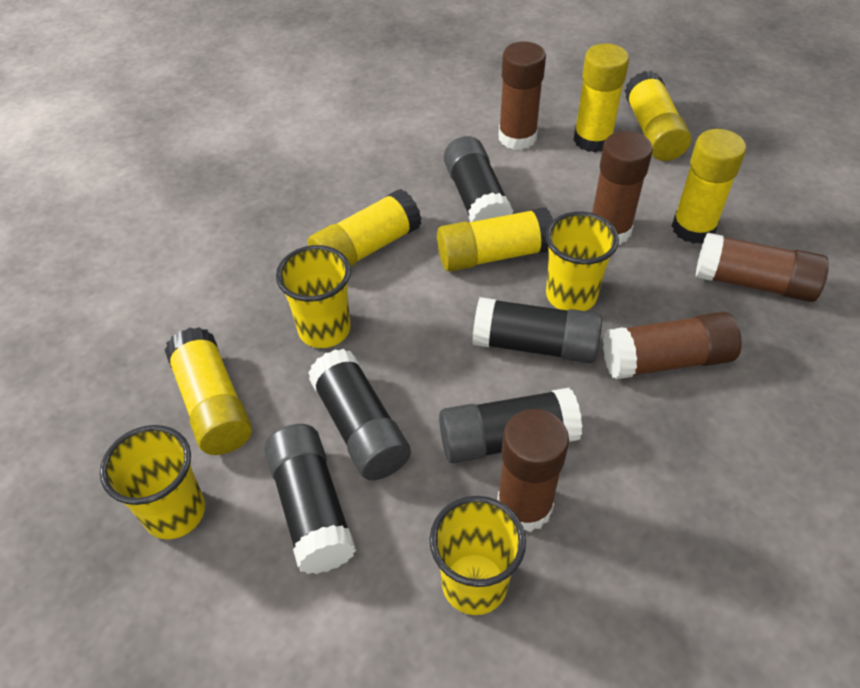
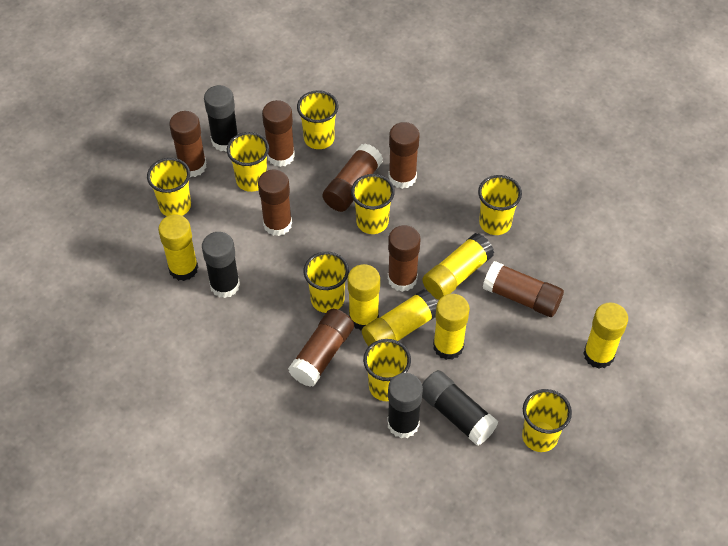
black glue stick: [264,424,356,574] [308,349,411,480] [439,388,582,463] [444,136,513,222] [472,297,602,363] = 5 -> [202,232,240,298] [204,85,238,152] [387,373,423,438] [422,370,498,446] = 4
brown glue stick: [497,409,569,532] [499,41,546,150] [592,131,653,245] [603,312,742,379] [696,233,829,302] = 5 -> [169,111,206,177] [258,170,292,236] [262,100,295,167] [288,309,354,387] [323,143,383,212] [388,122,419,189] [388,225,420,292] [483,261,564,317] = 8
yellow cup: [100,425,205,539] [276,245,351,348] [429,496,526,615] [545,211,619,311] = 4 -> [147,158,191,216] [227,132,269,192] [297,90,338,149] [303,252,349,313] [351,174,395,234] [363,339,411,401] [478,175,522,235] [522,389,572,452] = 8

